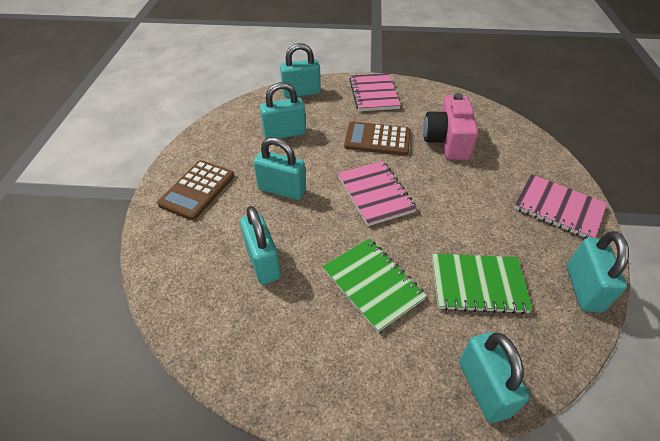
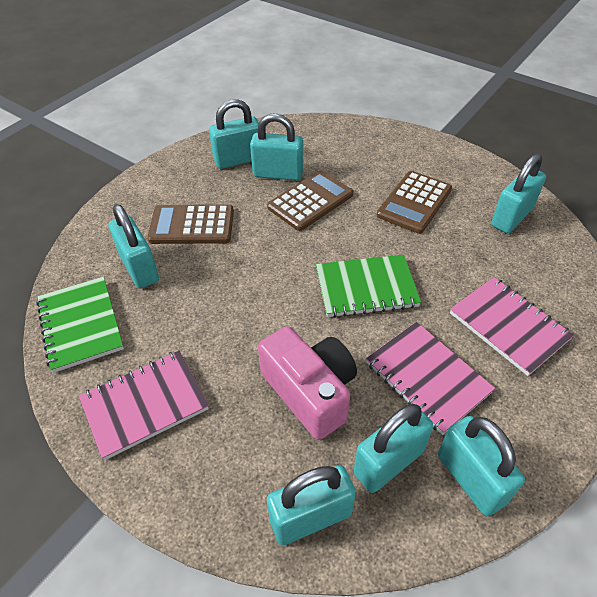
brown calculator: [157,160,235,220] [344,121,411,156] = 2 -> [147,204,234,244] [267,170,353,231] [377,171,452,234] = 3
turquoise padlock: [240,206,281,284] [253,137,306,200] [260,82,306,139] [280,43,321,98] [459,332,530,423] [567,231,629,313] = 6 -> [108,204,159,289] [209,99,259,169] [250,113,303,181] [267,465,356,545] [354,404,433,493] [438,416,525,516] [491,154,546,233] = 7

